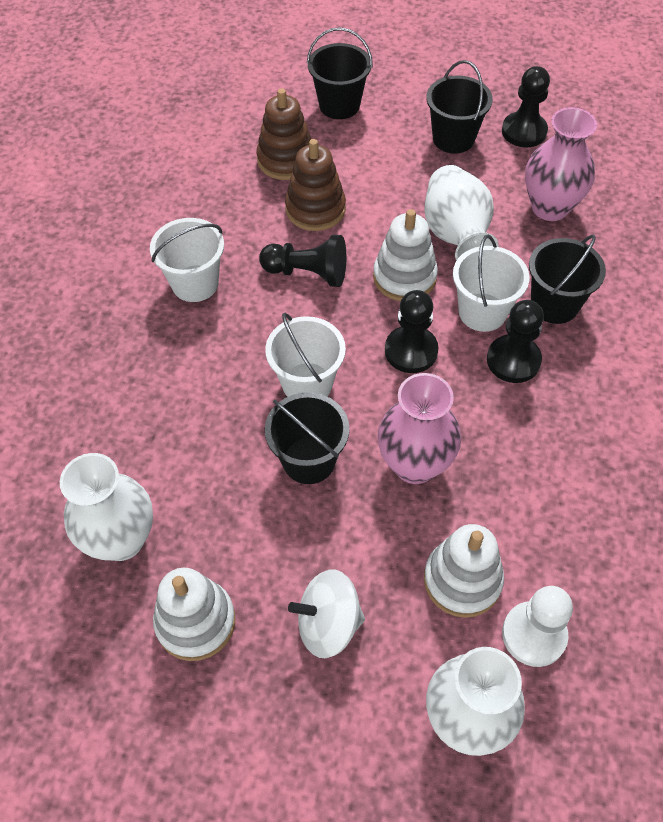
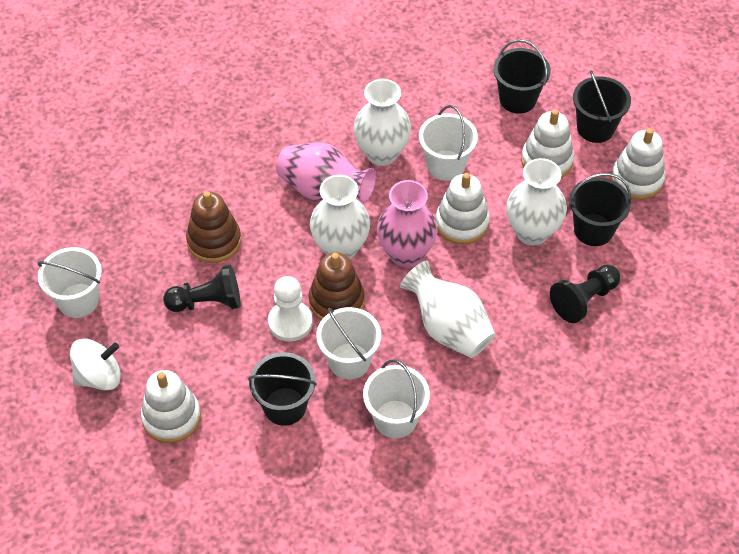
black pawn: [259,235,346,287] [385,290,439,373] [487,300,544,383] [502,66,550,147] = 4 -> [163,265,241,312] [550,265,621,323] = 2
white bucket: [150,218,224,302] [265,313,346,397] [453,235,529,332] = 3 -> [38,247,102,318] [316,307,381,379] [363,359,430,438] [419,105,478,181] = 4
white stacking toy: [153,568,235,661] [373,209,438,301] [424,524,504,618] = 3 -> [141,370,201,443] [436,173,490,245] [521,109,574,178] [611,128,666,200] = 4
white vase: [60,453,153,561] [424,165,499,261] [426,647,525,756] = 3 -> [310,175,370,259] [353,79,411,166] [400,261,495,358] [506,158,567,246] = 4

